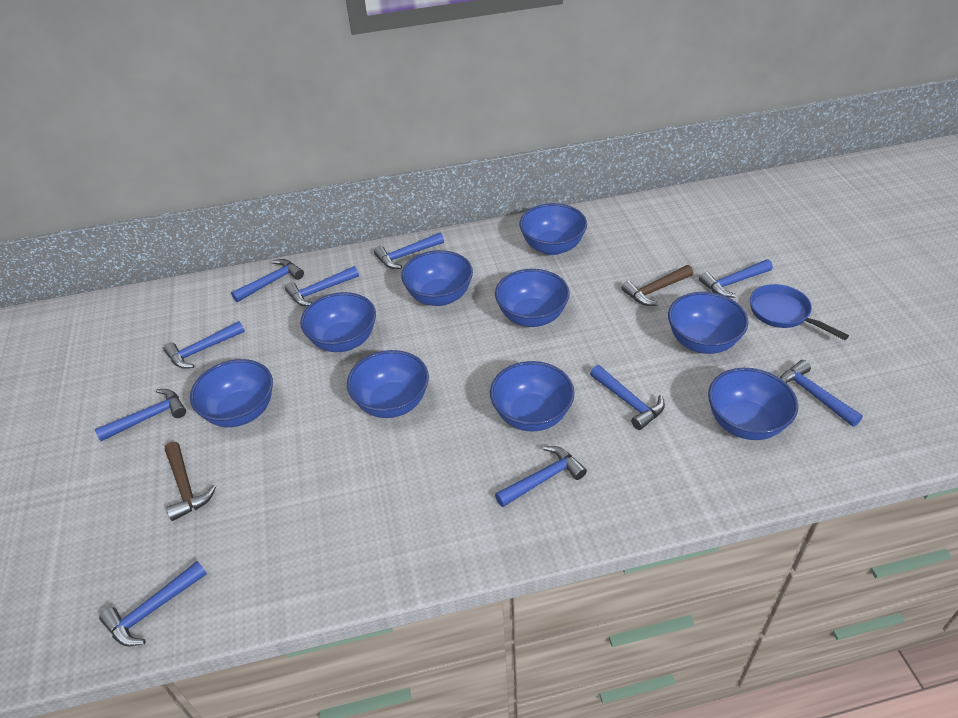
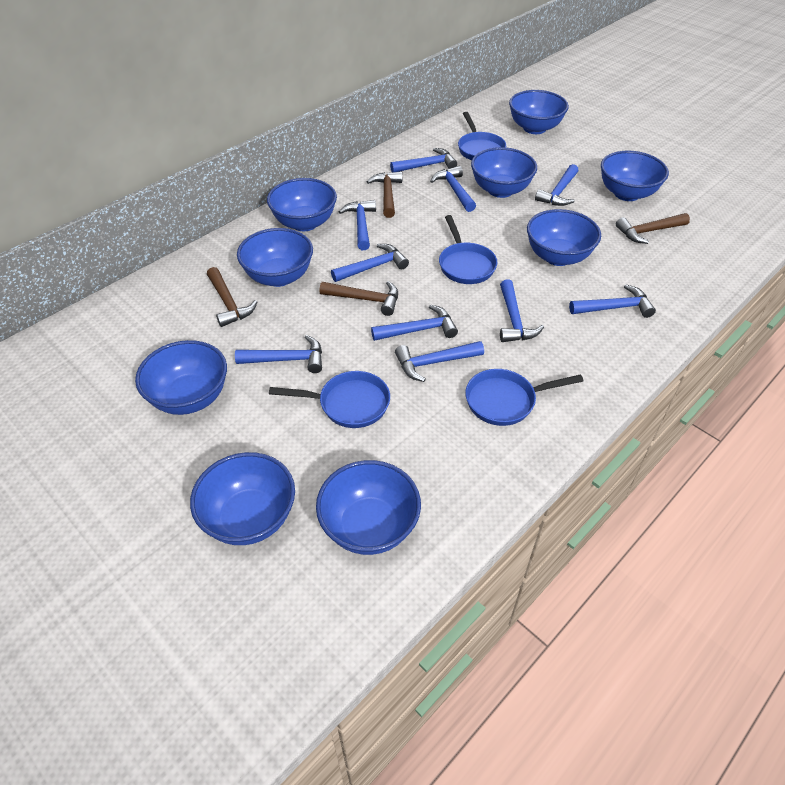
blue pan: [750,284,849,340] = 1 -> [269,371,390,428] [439,215,497,284] [458,112,506,160] [465,369,583,426] = 4
brown hammer: [165,442,216,521] [621,265,693,306] = 2 -> [207,267,257,327] [319,281,398,316] [367,172,402,218] [616,213,690,244] = 4

